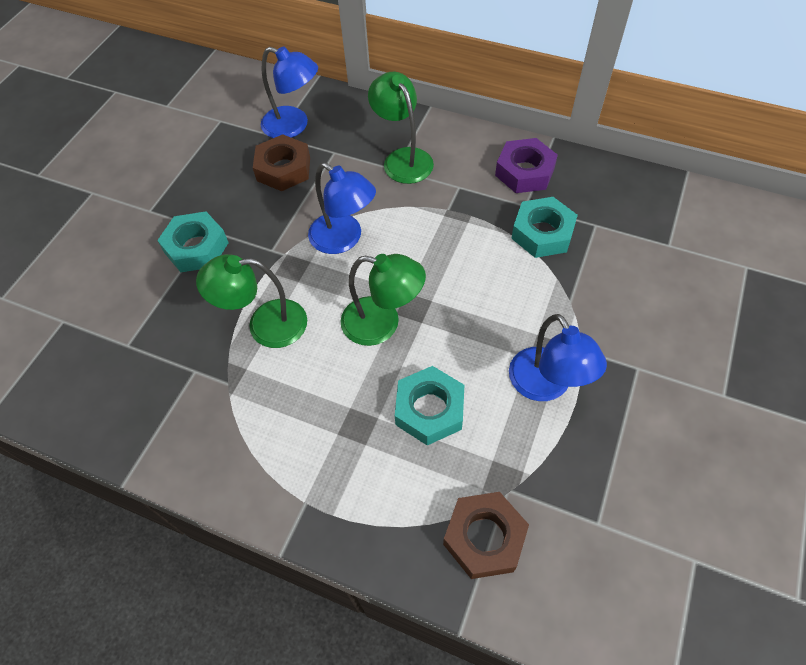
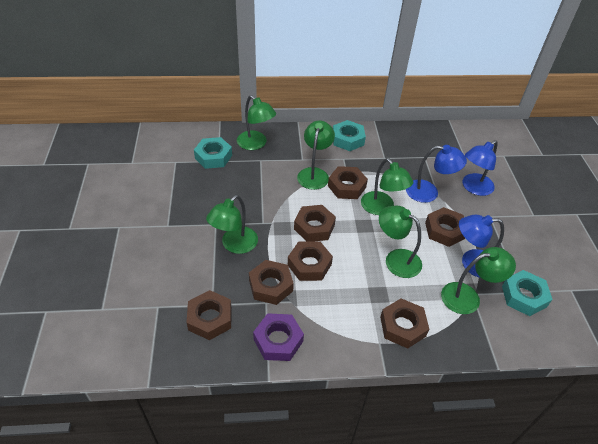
brown nut: [253,134,310,191] [443,492,529,579] = 2 -> [186,290,232,340] [249,260,294,305] [288,241,333,281] [294,205,336,242] [328,166,368,199] [380,298,429,349] [425,207,465,247] = 7
green lamp: [196,254,307,348] [340,254,426,346] [368,72,434,184] = 3 -> [206,195,258,254] [237,95,276,150] [297,120,335,190] [361,158,413,215] [379,205,422,278] [441,247,516,314] = 6

